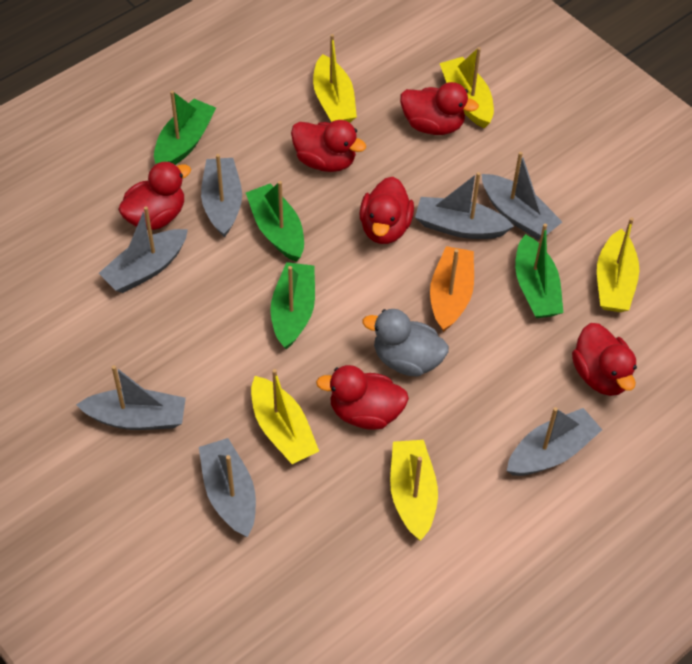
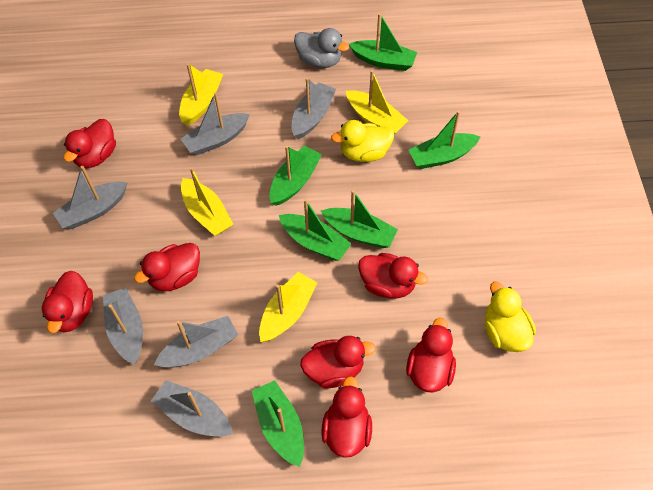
green boat: [154,90,216,165] [246,181,304,262] [271,262,315,350] [515,224,564,318] = 4 -> [252,380,304,467] [269,146,322,206] [279,199,352,261] [321,190,398,248] [349,13,417,71] [408,111,480,169] = 6
grey boat: [76,365,186,430] [99,206,188,293] [199,438,256,537] [201,154,242,237] [415,172,514,239] [482,152,562,240] [507,407,602,476] = 7 -> [53,166,128,229] [103,288,143,365] [151,380,233,437] [154,316,238,368] [181,92,250,155] [291,77,336,139] = 6
orange boat: [430,246,474,332] = 1 -> none = 0
red duck: [118,161,191,230] [291,120,366,172] [316,365,409,430] [359,177,414,244] [400,82,479,135] [572,323,637,396] = 6 -> [41,271,93,333] [64,119,116,168] [134,243,200,291] [300,336,376,388] [321,376,372,458] [358,253,428,298] [406,318,456,393] = 7
yellow boat: [251,369,319,464] [313,34,357,123] [390,440,438,541] [440,47,494,128] [597,218,639,312] = 5 -> [179,63,223,126] [181,167,233,236] [259,272,318,342] [346,70,408,134] = 4
yellow duck: none = 0 -> [331,120,394,162] [485,282,536,352] = 2

